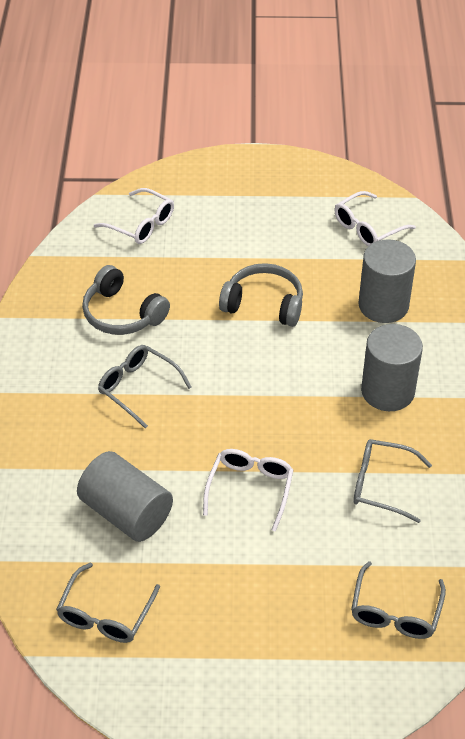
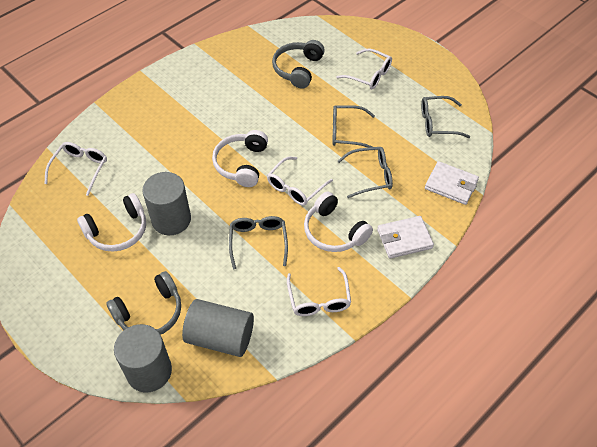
white glasses: [94,188,174,244] [203,449,293,532] [334,191,416,246] = 3 -> [45,142,107,196] [267,157,333,205] [287,267,351,316] [336,49,392,89] = 4
white headphones: none = 0 -> [77,193,146,252] [212,130,268,187] [304,192,373,252] = 3
white wallet: none = 0 -> [377,216,434,259] [425,161,479,205] = 2

